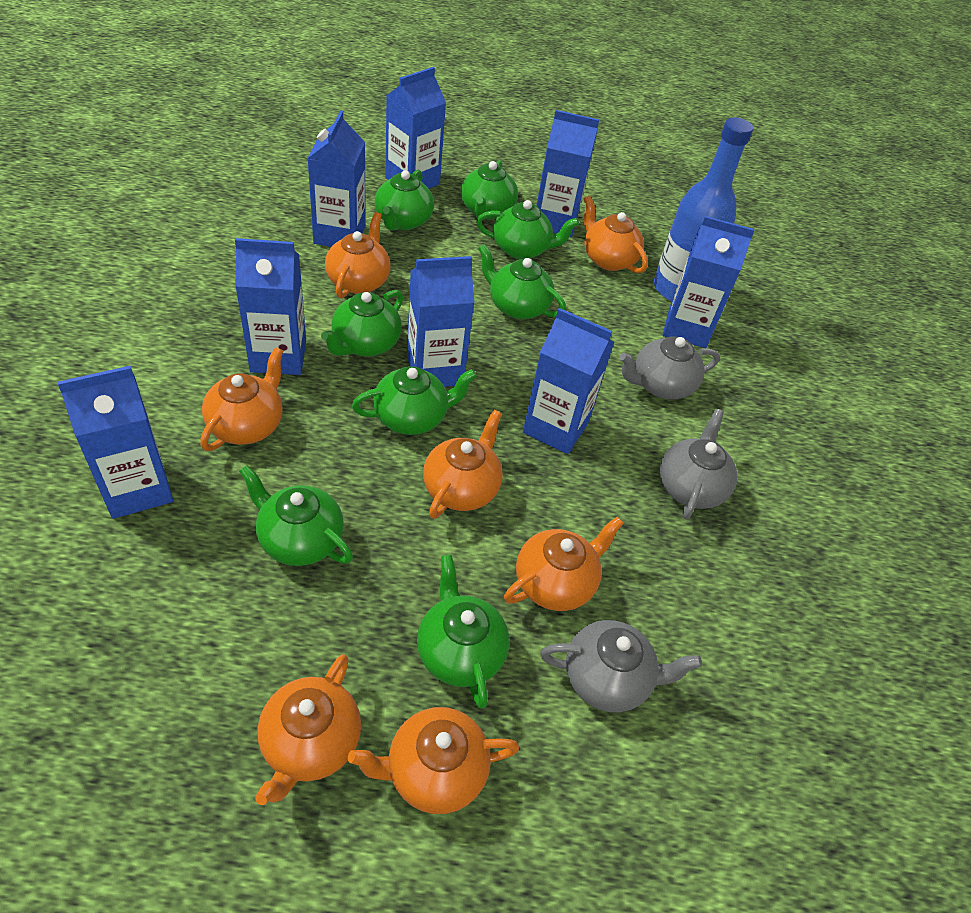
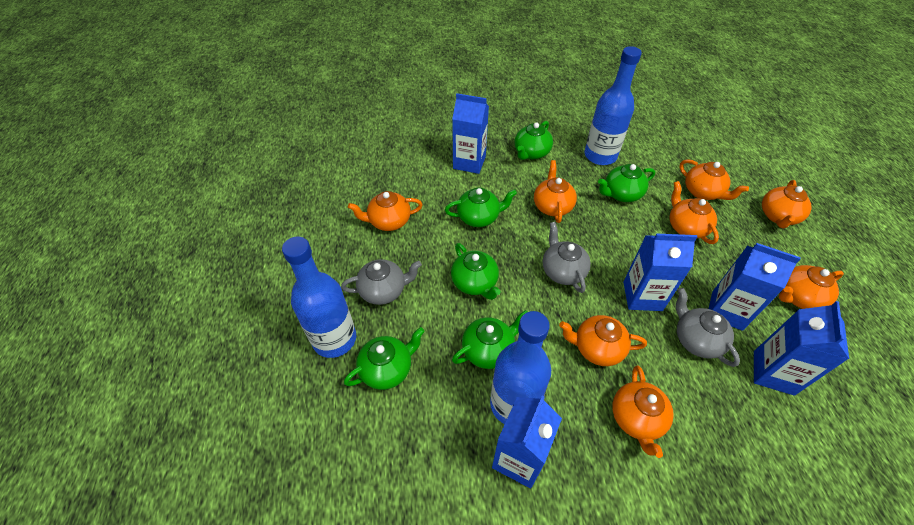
blue bottle: [654,117,753,301] = 1 -> [282,236,356,358] [490,311,551,424] [584,46,642,165] = 3
blue carton: [57,366,173,519] [235,238,306,375] [307,110,366,247] [385,67,446,189] [407,256,475,387] [523,308,614,454] [536,110,599,237] [663,216,755,348] = 8 -> [452,93,489,174] [492,396,562,488] [623,234,697,311] [708,243,801,331] [754,301,849,396] = 5
green teapot: [239,465,353,566] [321,290,403,356] [352,366,477,435] [375,170,434,230] [417,555,510,709] [461,160,518,219] [476,200,579,259] [478,244,566,319] = 8 -> [344,327,425,390] [445,188,517,227] [451,243,501,300] [452,310,528,369] [514,121,553,160] [598,164,655,202] = 6
orange teapot: [200,347,283,451] [255,654,361,805] [325,212,391,298] [348,707,519,814] [423,410,503,519] [504,516,624,611] [584,196,648,273] = 7 -> [348,191,423,231] [534,160,577,223] [559,315,647,366] [612,365,674,458] [670,181,719,244] [679,159,749,200] [762,180,812,228] [779,265,844,309] = 8

